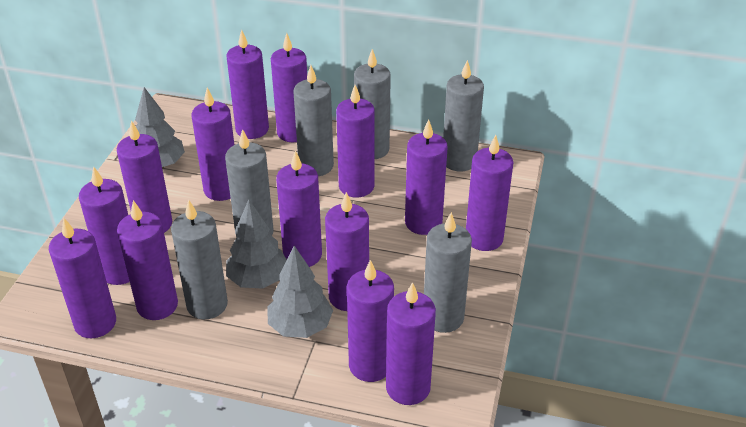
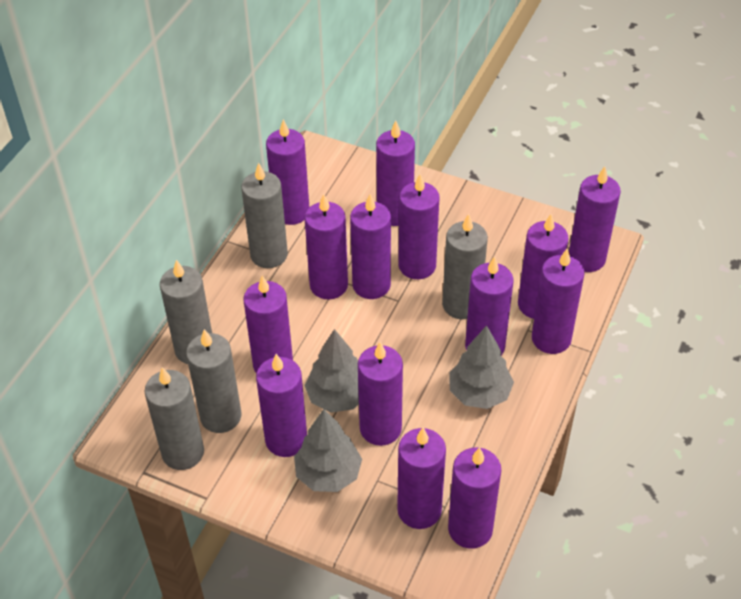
grey candle: [171,199,228,319] [225,129,273,237] [293,65,334,176] [354,49,391,159] [424,212,472,333] [443,60,484,171] = 6 -> [145,367,204,470] [160,260,212,364] [186,329,242,433] [241,163,288,268] [442,214,488,319] = 5

